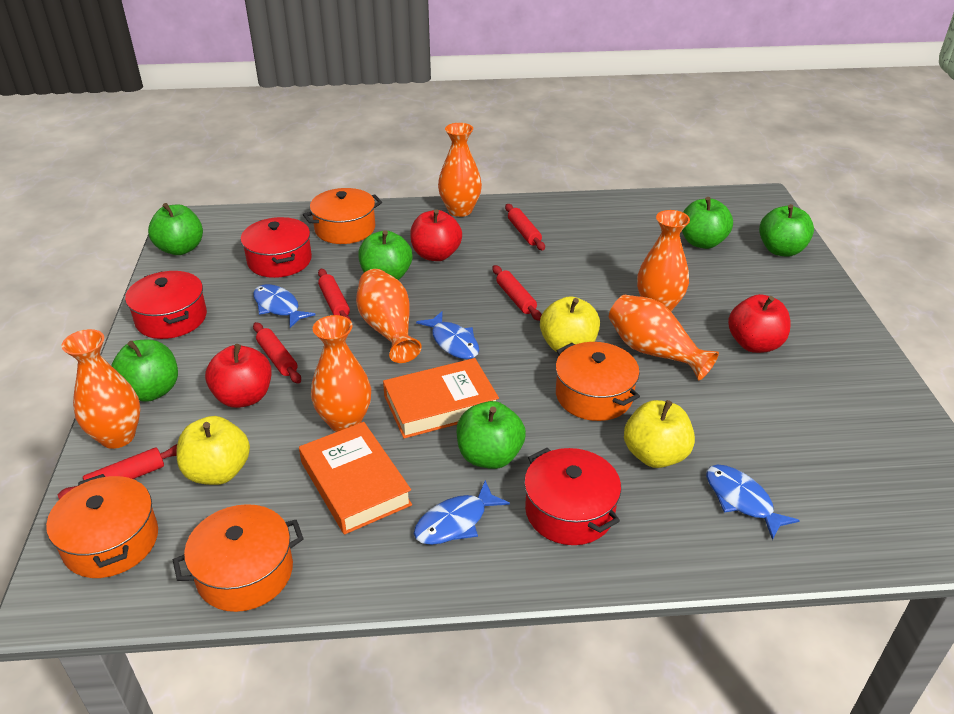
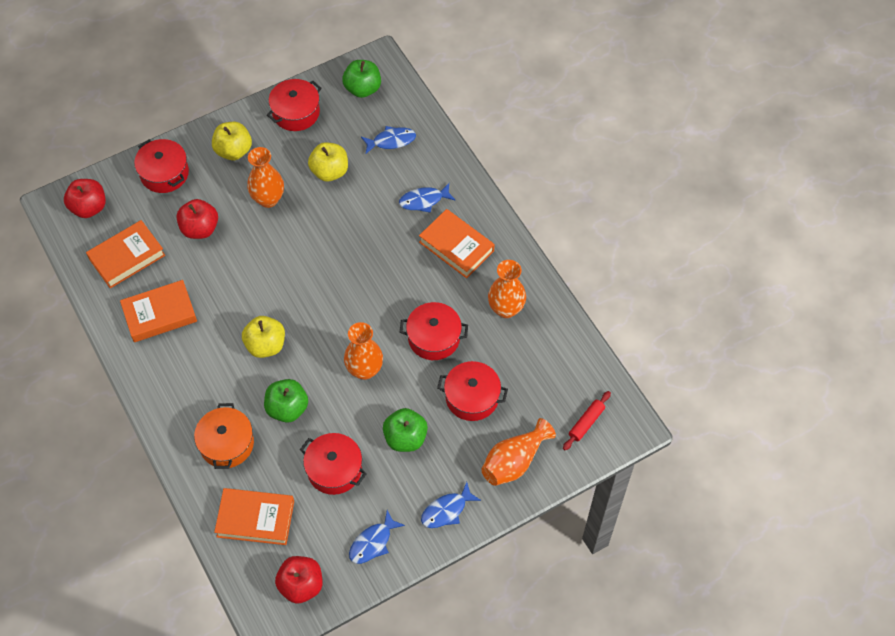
green apple: [111,339,178,402] [148,203,203,255] [358,230,412,280] [456,401,526,469] [682,197,733,249] [759,204,814,257] = 6 -> [264,379,308,423] [342,60,381,98] [383,408,428,452] = 3
orange book: [299,422,412,534] [383,358,499,439] = 2 -> [86,220,165,288] [120,280,197,342] [214,488,294,545] [419,209,495,278] = 4
orange pot: [46,474,158,578] [173,504,304,612] [303,188,382,244] [555,342,640,421] = 4 -> [194,403,254,469] = 1
orange vase: [61,329,141,449] [311,315,371,432] [356,269,422,363] [438,123,482,217] [609,295,719,380] [637,210,690,312] = 6 -> [247,147,284,208] [344,322,383,380] [481,418,556,486] [488,260,526,318] = 4
red pot: [125,271,207,339] [241,217,312,278] [524,448,621,545] = 3 -> [134,139,189,193] [267,79,322,131] [300,433,366,495] [400,302,468,360] [437,361,508,421] = 5
red rolling pin: [58,444,177,500] [253,322,301,384] [318,269,351,321] [493,265,542,321] [505,204,545,251] = 5 -> [563,391,611,451] = 1

